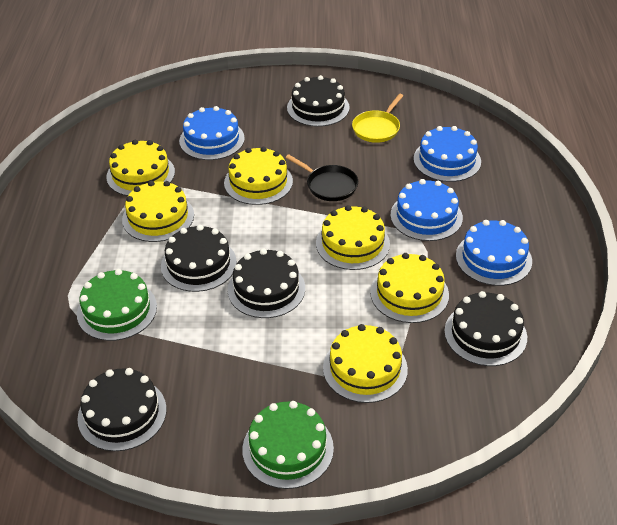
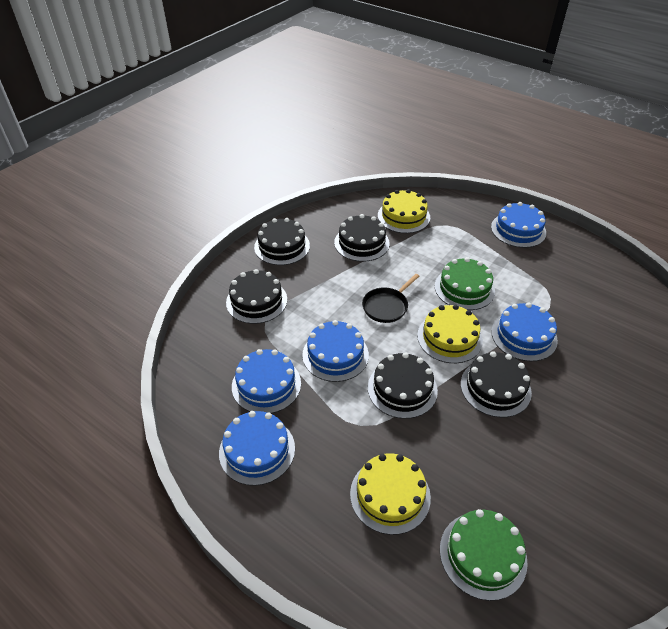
blue cake: [179,106,245,160] [390,179,463,241] [414,126,481,182] [456,220,532,286] = 4 -> [219,411,295,486] [232,349,301,414] [302,320,369,382] [491,202,546,248] [491,303,558,361] = 5
yellow cake: [106,140,175,196] [122,181,194,242] [224,147,293,205] [316,205,390,270] [323,324,408,403] [370,253,449,323] = 6 -> [350,453,431,535] [378,189,430,233] [417,305,483,363] = 3
yellow pan: [352,94,403,143] = 1 -> none = 0

